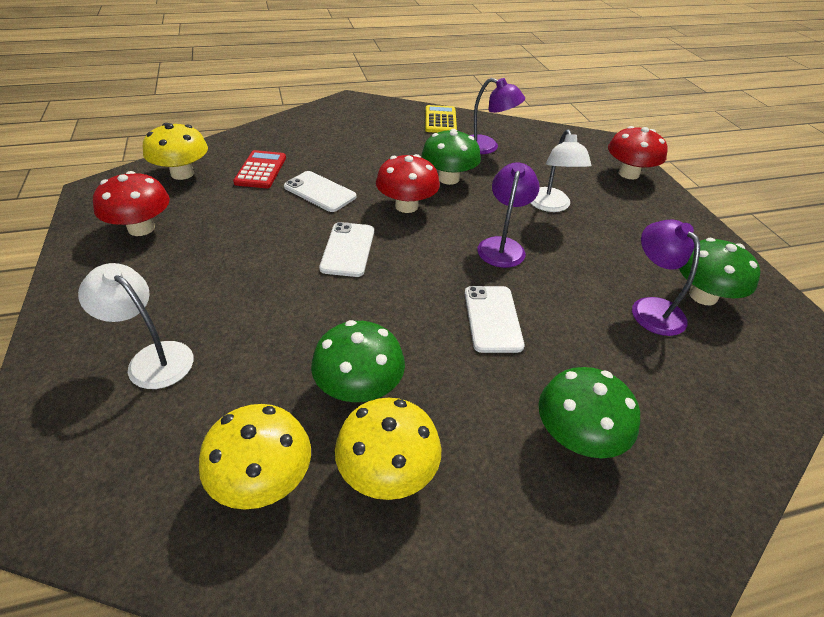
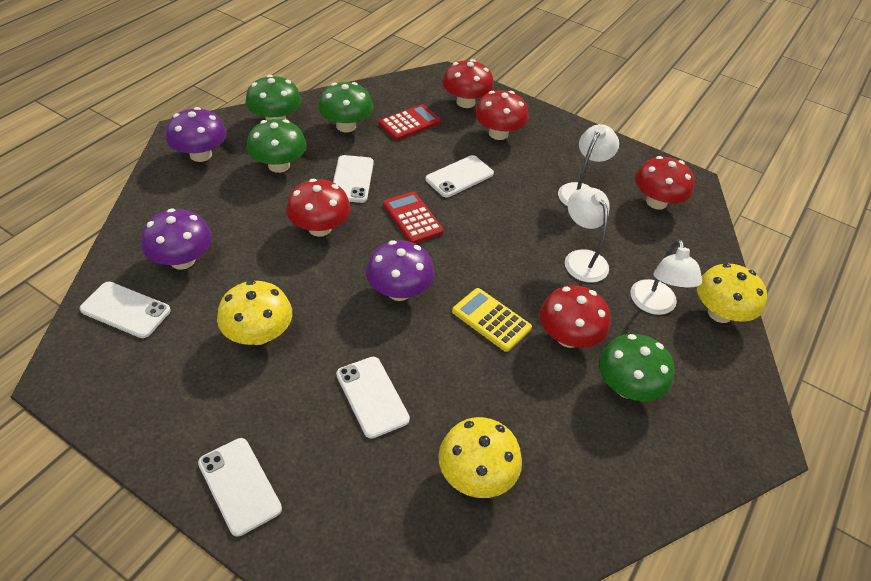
purple lamp: [470,78,525,154] [477,162,540,268] [632,220,700,336] = 3 -> none = 0
purple mushroom: none = 0 -> [141,209,212,270] [166,107,227,162] [366,240,434,301] = 3
red calculator: [233,150,286,188] = 1 -> [379,104,441,140] [383,192,444,243] = 2
red mushroom: [93,171,170,236] [376,154,440,213] [608,126,667,179] = 3 -> [286,179,351,237] [442,59,494,108] [475,90,529,140] [540,286,611,348] [635,156,695,209] = 5
white lamp: [78,263,194,389] [530,129,591,212] = 2 -> [558,124,619,206] [565,188,610,283] [631,239,702,315] = 3
white phone: [284,171,356,212] [319,222,374,277] [465,286,525,353] = 3 -> [80,282,171,338] [198,438,282,537] [333,155,374,203] [336,357,410,439] [425,155,494,197] = 5

